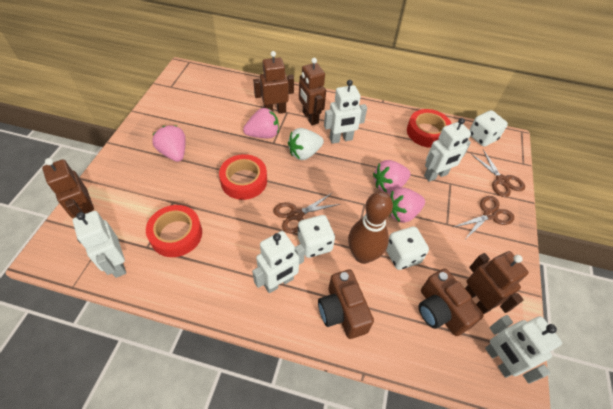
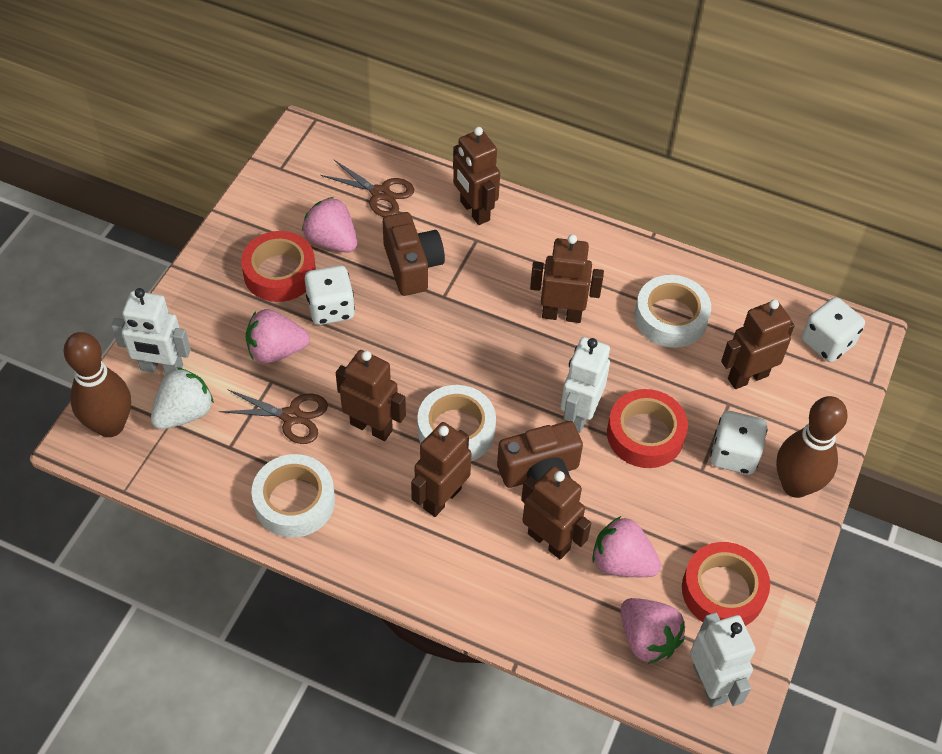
brown bowling pin: [348,192,393,264] = 1 -> [64,332,131,437] [776,396,848,498] = 2
brown robot: [42,158,94,218] [253,51,294,114] [299,58,326,125] [465,251,529,314] = 4 -> [336,350,406,441] [411,422,472,517] [453,127,500,225] [521,466,591,560] [530,234,604,323] [721,299,795,389] = 6
brown scissors: [273,193,340,233] [454,196,514,238] [471,150,525,197] = 3 -> [219,389,328,444] [321,159,414,217] = 2
white robot: [73,211,126,278] [252,231,305,293] [324,80,367,144] [424,118,471,182] [485,315,562,384] = 5 -> [111,288,191,374] [561,337,610,433] [690,612,755,707] = 3
white tape: none = 0 -> [252,454,335,538] [418,385,496,461] [635,275,711,348] = 3

